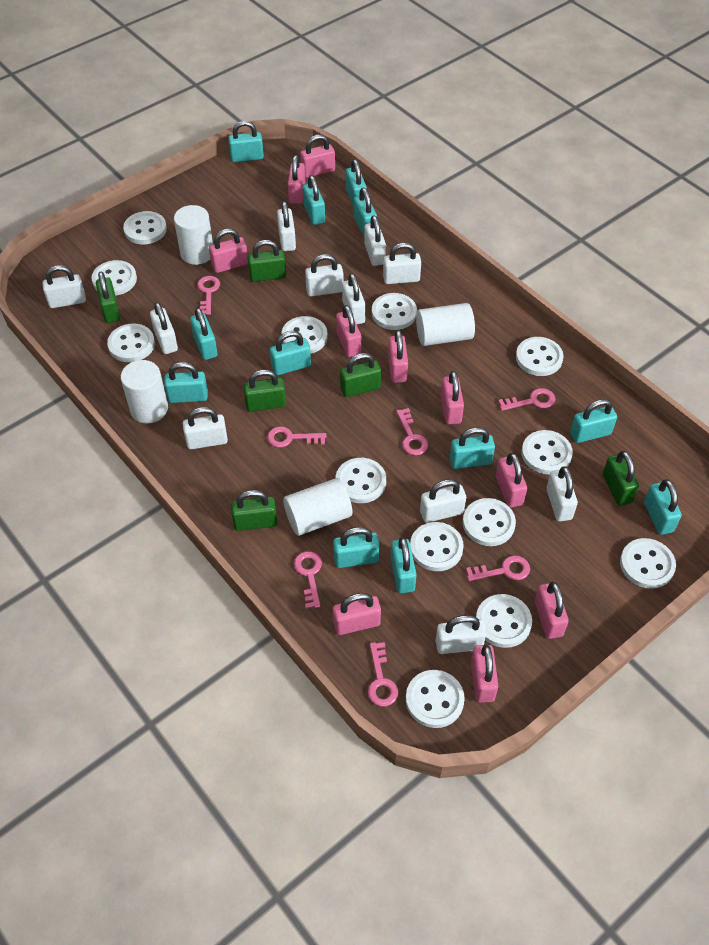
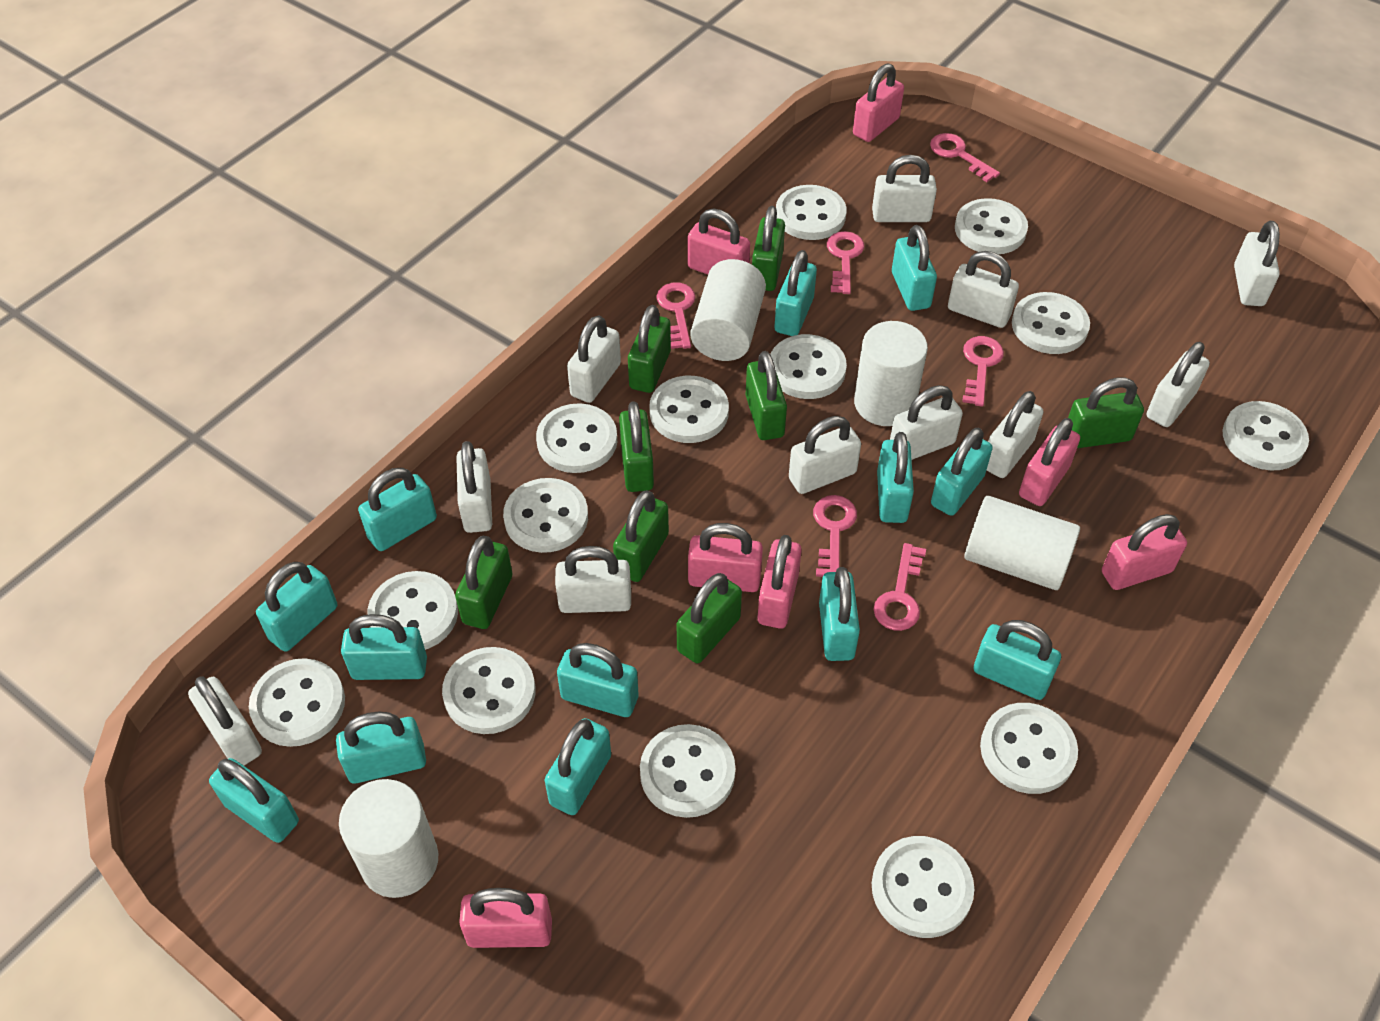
green padlock: [96,271,120,323] [231,490,277,531] [243,370,286,412] [247,240,286,282] [340,353,381,397] [603,451,639,506] = 6 -> [455,536,513,629] [613,490,669,582] [619,401,654,492] [628,305,671,393] [677,573,742,663] [746,351,787,440] [752,206,785,291] [1068,377,1144,448] = 8
pink key: [197,276,220,315] [267,426,326,448] [294,551,322,609] [368,642,398,706] [396,408,428,456] [466,555,530,581] [498,388,555,411] = 7 -> [656,282,695,349] [813,495,857,577] [827,231,864,294] [873,543,926,631] [930,133,1000,182] [962,336,1004,407] = 6
pink padlock: [209,228,248,273] [288,155,305,204] [300,135,335,178] [333,593,381,635] [336,305,362,357] [388,330,408,383] [441,371,464,424] [471,645,498,703] [496,453,527,508] [535,582,569,639] = 10 -> [459,888,552,948] [688,209,750,274] [688,523,763,592] [758,535,802,629] [853,63,904,142] [1019,418,1080,506] [1102,514,1187,590] = 7
turquoise padlock: [164,362,208,403] [190,308,218,360] [228,121,264,162] [270,331,311,375] [303,175,325,225] [333,527,380,568] [346,159,367,207] [354,187,377,236] [391,537,417,593] [450,427,495,469] [570,399,617,443] [644,479,682,535] = 12 -> [209,758,299,843] [256,562,337,652] [336,711,426,784] [341,614,427,680] [358,468,437,551] [545,718,611,815] [557,643,639,717] [774,250,817,336] [819,567,860,661] [877,432,914,523] [892,225,937,311] [931,428,993,516] [974,620,1061,700] = 13
white button: [91,260,137,296] [107,323,155,362] [123,211,167,245] [281,316,328,354] [336,458,386,503] [372,293,417,330] [406,670,465,728] [410,522,464,571] [463,498,516,546] [476,594,532,648] [516,337,564,376] [521,430,573,474] [620,538,676,589] = 13 -> [249,658,345,747] [367,571,458,650] [442,647,535,734] [503,478,588,553] [536,403,617,473] [640,724,736,818] [649,376,729,443] [771,334,847,399] [776,185,847,240] [872,836,974,938] [955,198,1028,254] [980,703,1078,794] [1012,292,1090,354] [1223,401,1309,470] = 14

